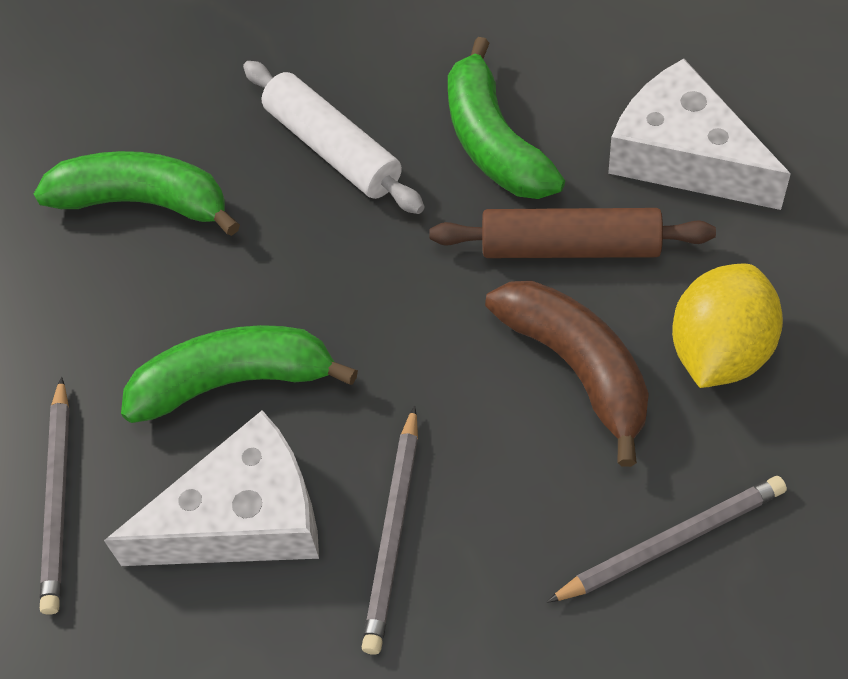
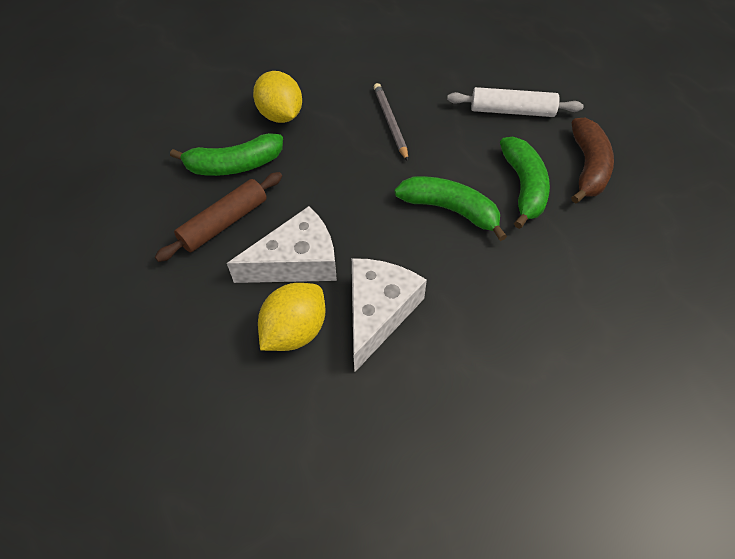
grey pencil: [40,377,69,615] [362,406,418,655] [547,476,787,603] = 3 -> [374,83,408,161] = 1
yellow lemon: [672,264,783,388] = 1 -> [253,71,302,123] [258,283,326,351] = 2

